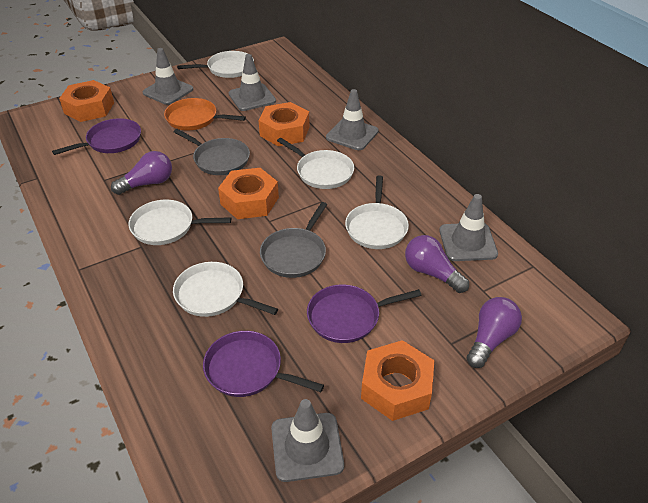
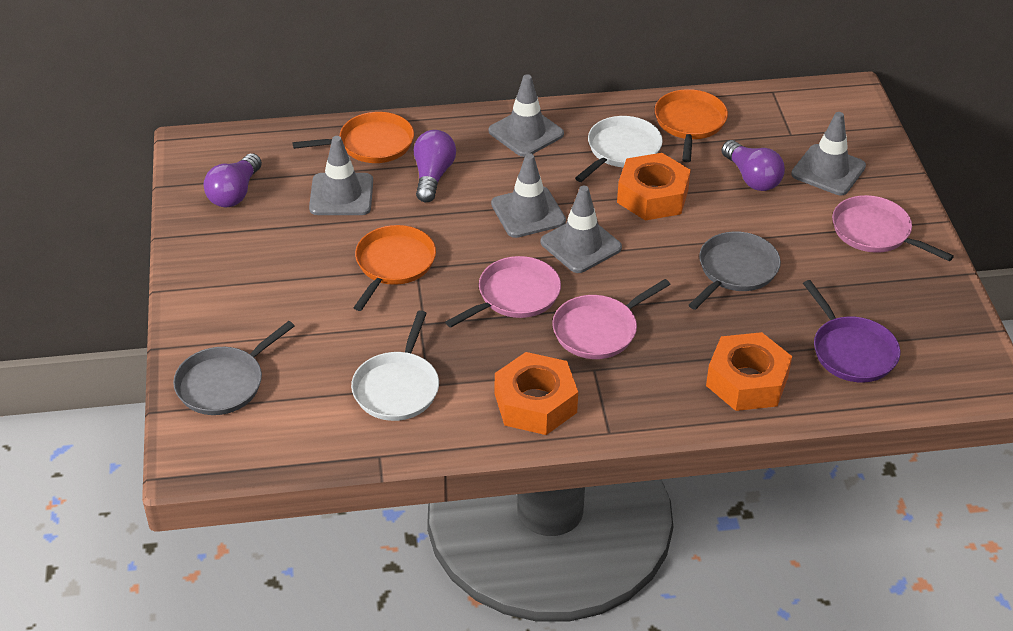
orange nut: [59,80,114,122] [218,168,279,219] [258,102,310,146] [361,340,434,421] = 4 -> [495,352,578,435] [617,153,691,220] [706,332,792,411] = 3
orange pan: [164,98,246,130] = 1 -> [293,112,414,163] [353,225,436,311] [655,89,728,162] = 3
pink pan: none = 0 -> [445,256,561,328] [552,279,671,359] [832,195,954,261] = 3
purple pan: [52,118,141,155] [203,331,324,397] [307,285,422,343] = 3 -> [803,280,900,383] = 1
white pan: [128,200,231,245] [173,262,278,317] [177,51,254,78] [277,138,354,189] [345,175,409,249] = 5 -> [351,310,439,421] [575,116,663,182] = 2

